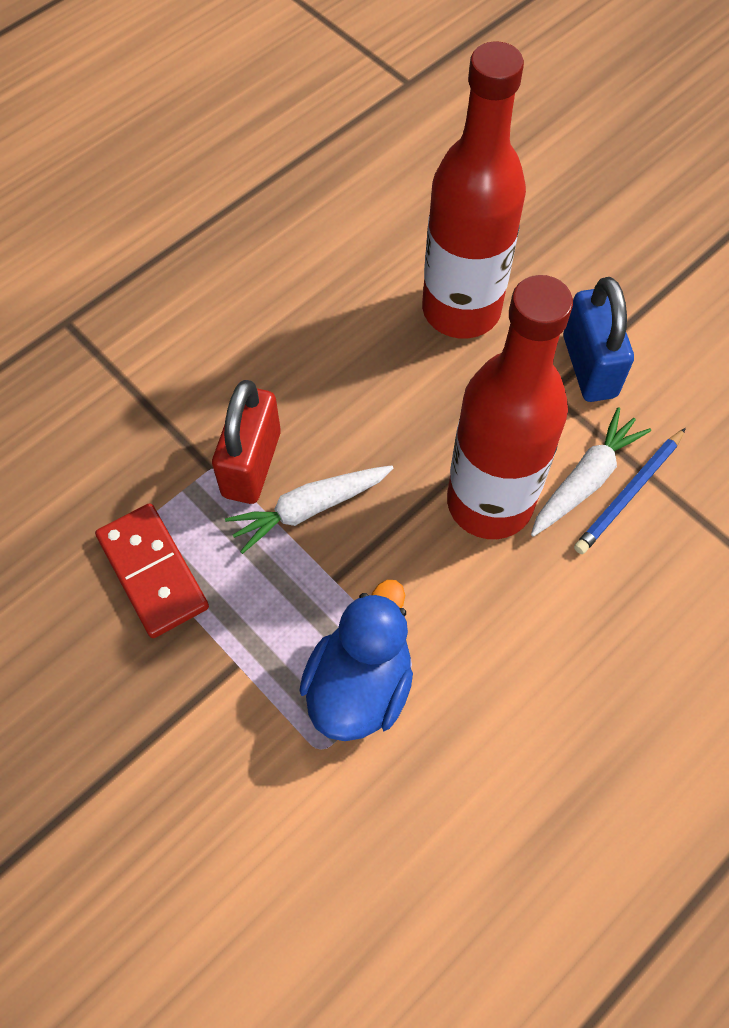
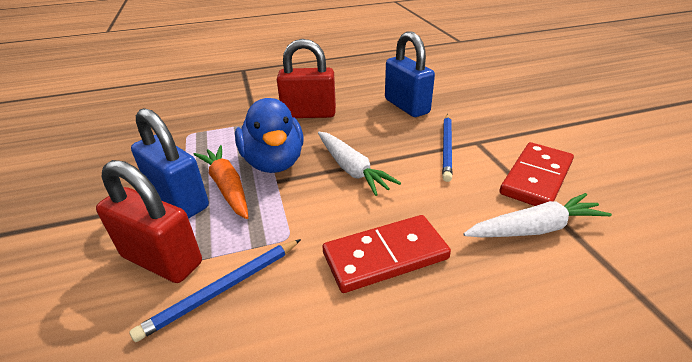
blue padlock: [563,277,634,402] = 1 -> [131,108,209,219] [385,31,435,117] = 2
blue pencil: [574,428,686,554] = 1 -> [130,239,301,342] [442,114,453,182] = 2
orange carrot: none = 0 -> [193,145,249,219] = 1
red bottle: [422,41,526,339] [447,275,573,539] = 2 -> none = 0
red domino: [95,503,209,638] = 1 -> [323,215,451,293] [500,142,574,206] = 2
red padlock: [212,380,281,504] = 1 -> [96,160,202,283] [277,39,336,118] = 2

